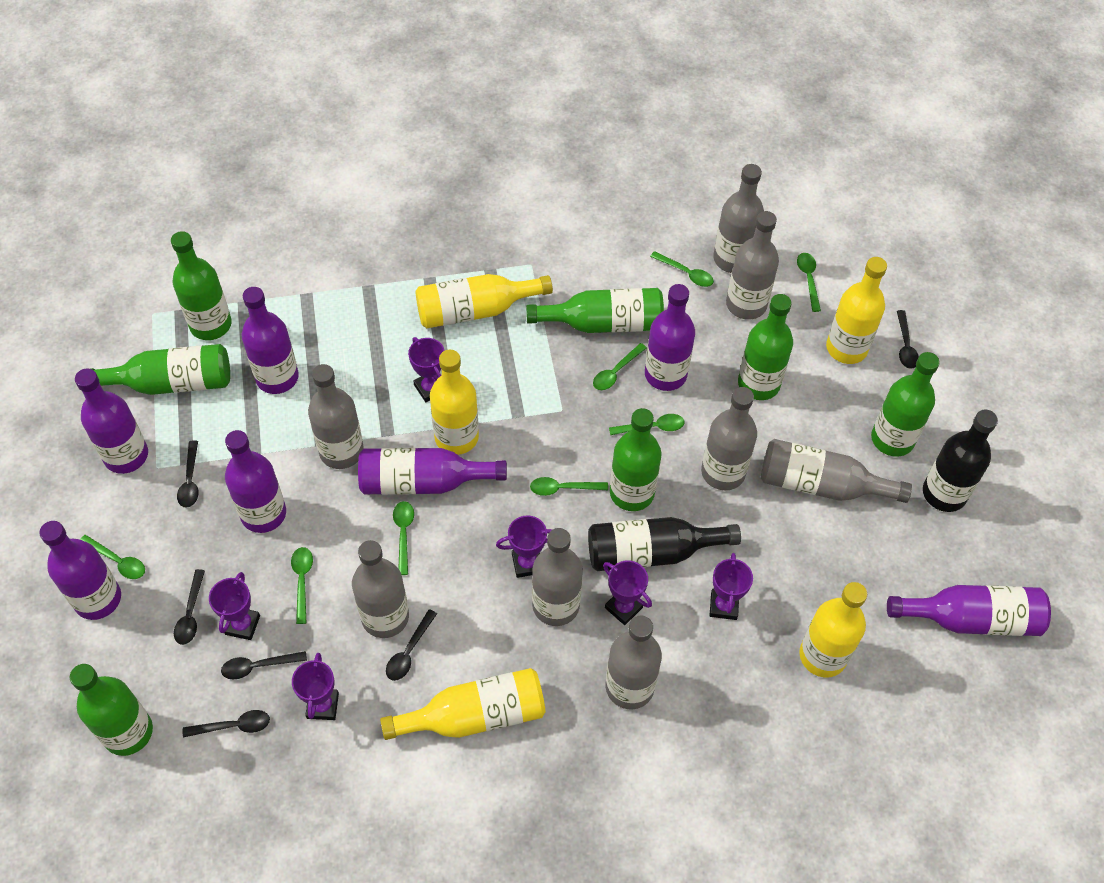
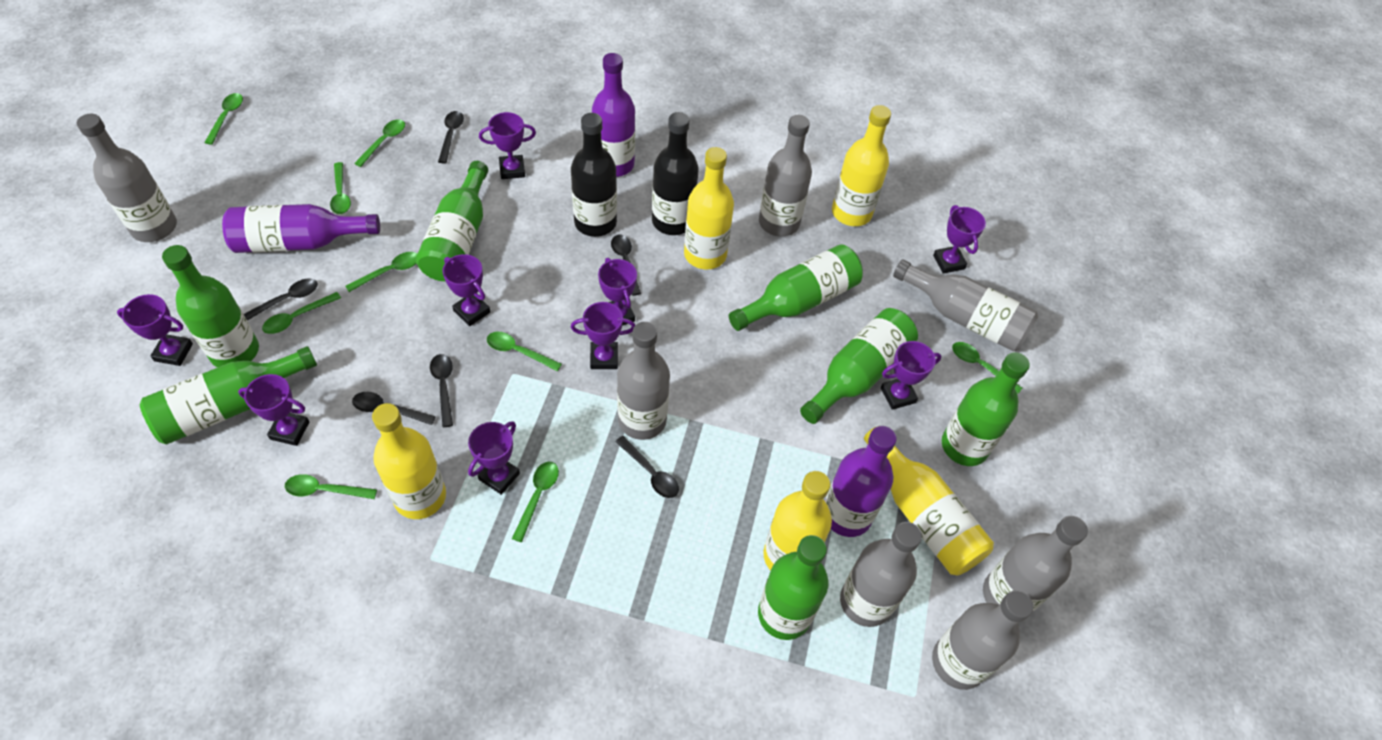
green spoon: [80,535,145,579] [291,547,313,624] [393,501,414,575] [530,477,608,496] [593,343,647,390] [609,414,685,435] [650,251,714,287] [797,253,821,312] = 8 -> [204,93,243,145] [262,292,341,334] [285,474,377,499] [330,162,351,214] [345,252,417,292] [354,119,405,167] [487,332,562,371] [512,462,559,542] [952,342,1022,394] = 9
grey bottle: [308,364,364,469] [352,540,409,638] [532,528,583,626] [606,616,662,709] [701,387,757,490] [713,164,764,273] [726,211,779,320] [761,439,912,503] = 8 -> [77,114,177,242] [617,322,670,440] [759,115,812,237] [840,522,922,627] [893,259,1038,352] [932,590,1033,690] [983,516,1088,611] = 7
purple bottle: [39,521,121,620] [75,369,148,474] [225,430,286,533] [242,287,299,394] [358,448,507,495] [645,284,695,391] [887,585,1051,636] = 7 -> [222,204,380,253] [592,53,635,177] [825,426,897,537] = 3
purple trophy: [209,572,260,640] [292,653,339,720] [408,337,444,402] [496,515,553,578] [603,560,652,625] [709,553,753,620] = 6 -> [117,294,193,366] [238,374,310,446] [442,254,490,326] [468,421,520,495] [479,112,536,179] [571,302,635,369] [598,258,637,326] [881,341,941,410] [933,205,986,274] = 9

